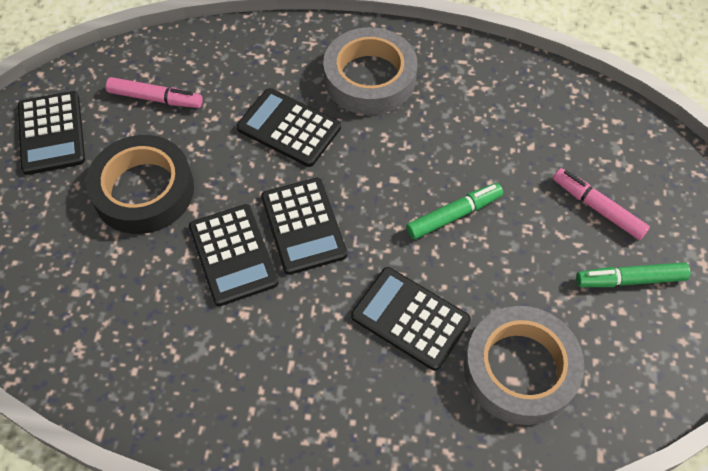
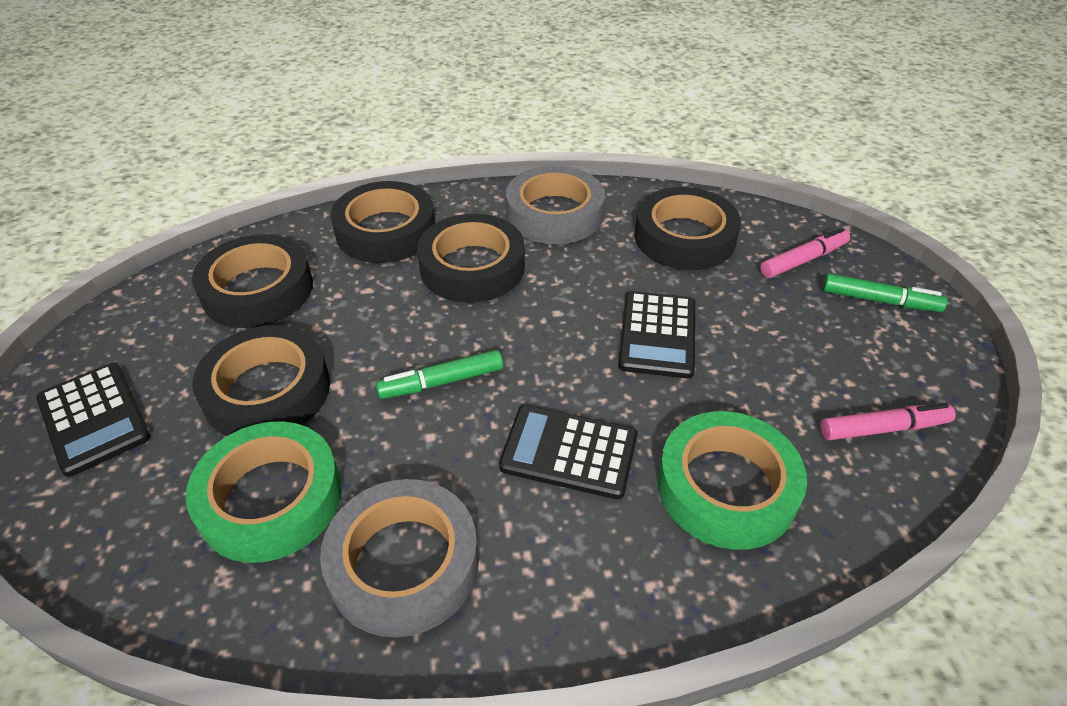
black calculator: [18,91,85,175] [189,204,279,306] [237,88,341,167] [261,178,347,275] [351,267,471,371] = 5 -> [36,363,150,477] [499,405,637,499] [618,291,695,379] = 3
black tape: [86,135,194,234] = 1 -> [192,234,313,328] [192,325,330,436] [331,181,435,263] [417,214,525,303] [635,187,741,270] = 5
green tape: none = 0 -> [185,421,342,563] [658,411,807,550] = 2

